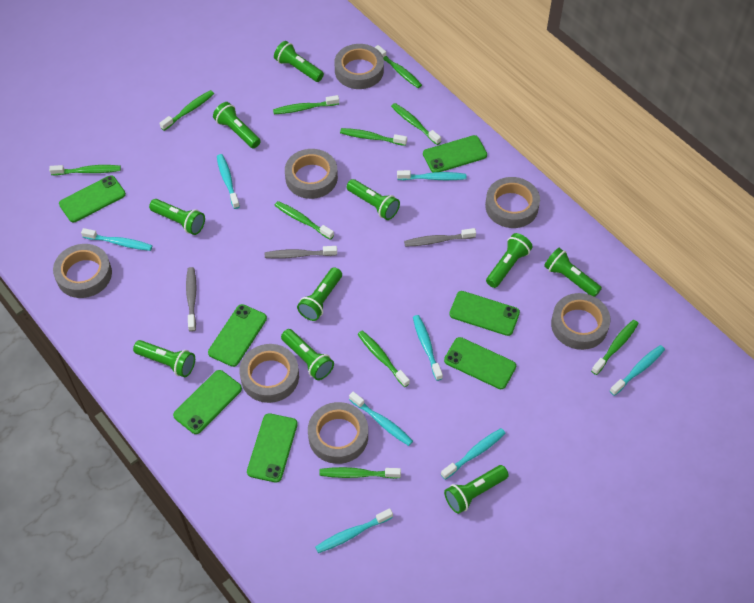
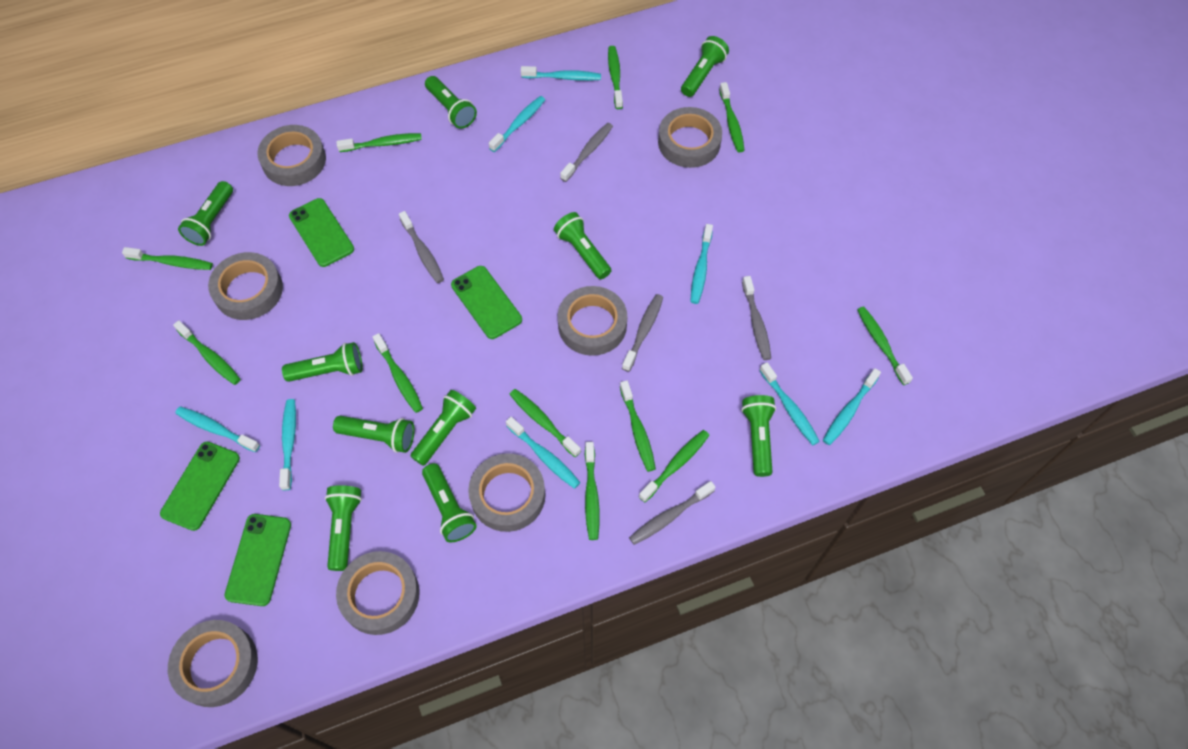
green phone: [59,175,126,222] [173,370,242,434] [208,304,267,367] [247,413,298,483] [423,135,487,172] [444,337,516,389] [449,291,520,336] = 7 -> [160,442,240,531] [224,514,291,606] [289,198,354,267] [451,266,522,339] = 4
green toothbrush: [49,165,121,175] [160,90,214,131] [273,95,339,114] [274,201,334,240] [319,467,401,479] [340,128,407,146] [358,331,410,387] [375,45,422,88] [391,103,441,145] [591,320,639,375] = 10 -> [122,247,213,270] [173,320,241,385] [336,133,422,152] [373,333,423,413] [509,389,581,457] [585,442,600,540] [608,46,623,109] [620,380,656,472] [639,430,710,502] [719,82,745,153] [857,307,913,385] = 11
grey toothbrush: [186,267,197,332] [265,246,337,259] [404,228,476,247] = 3 -> [399,211,444,283] [560,123,613,182] [622,294,663,372] [629,481,715,545] [742,276,771,360] = 5

